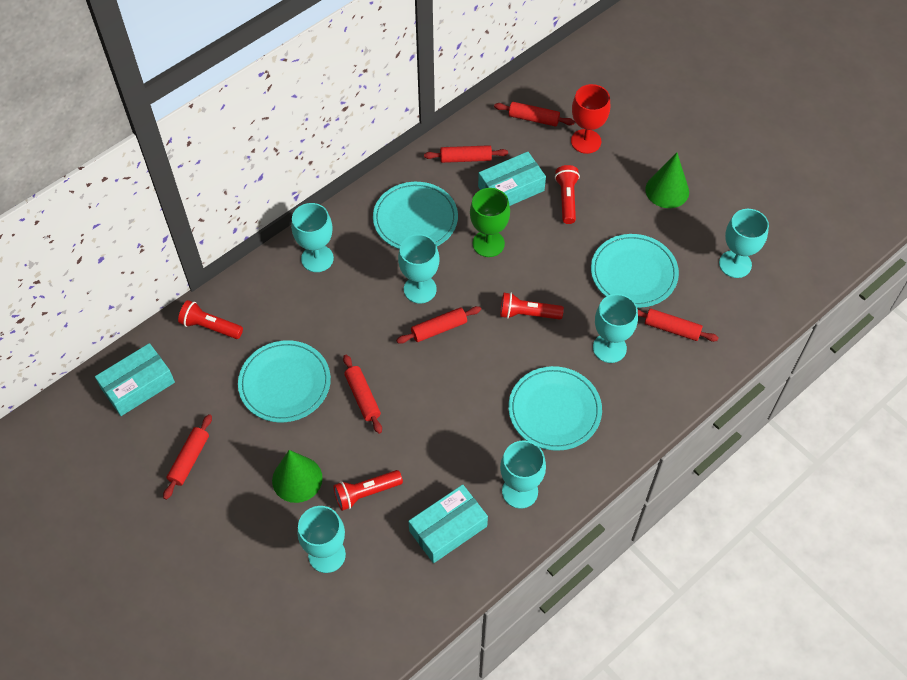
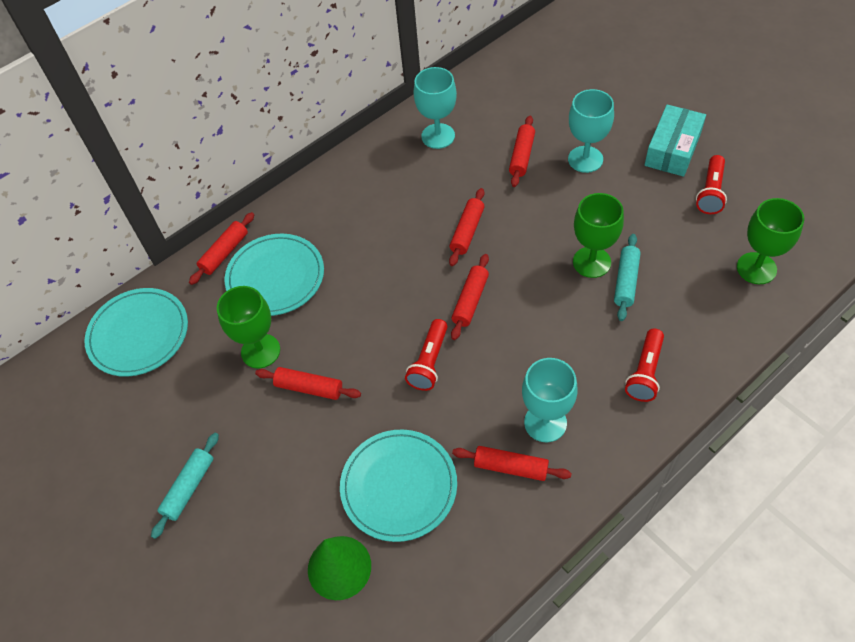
green cone: [272,450,323,503] [645,153,689,208] = 2 -> [308,536,371,600] = 1
green goblet: [470,188,510,257] = 1 -> [217,286,280,369] [573,193,624,278] [737,198,804,284] = 3
red flashlight: [178,300,243,339] [333,470,403,511] [500,292,564,320] [555,165,580,224] = 4 -> [405,319,448,391] [625,328,664,402] [696,155,727,214] = 3
red goblet: [571,84,610,154] = 1 -> none = 0
turquoise box: [95,343,175,416] [408,484,488,563] [478,152,546,206] = 3 -> [644,104,706,177] = 1
turquoise goblet: [291,203,334,272] [297,506,346,573] [398,234,439,303] [500,441,546,509] [593,294,638,363] [719,209,769,278] = 6 -> [414,67,457,149] [522,358,578,442] [568,89,614,173] = 3
turquoise plate: [238,340,331,422] [373,182,458,249] [508,366,602,451] [591,234,679,308] = 4 -> [84,288,188,377] [225,234,324,316] [340,429,457,542] = 3
turquoise rolling pin: none = 0 -> [151,433,219,539] [614,234,641,321] = 2

